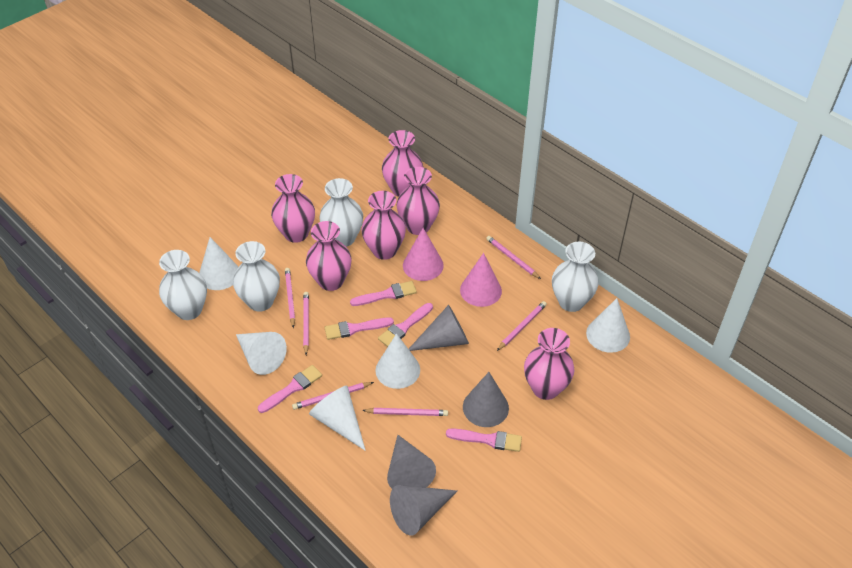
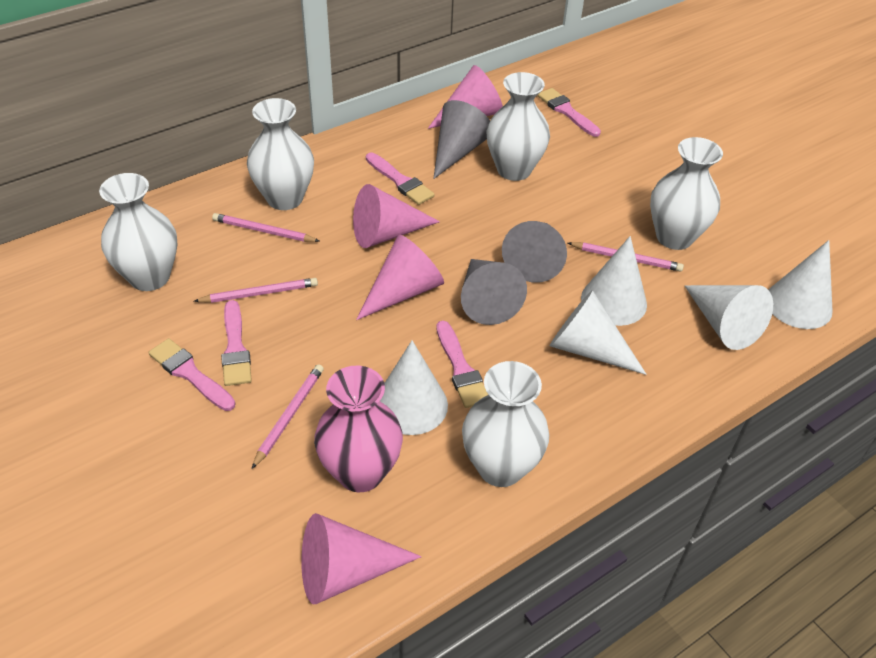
grey cone: [387,435,436,489] [390,485,457,536] [409,305,469,351] [463,372,509,427] = 4 -> [433,100,490,179] [461,259,527,325] [502,221,567,283] = 3
pink cone: [403,228,444,281] [460,253,502,307] = 2 -> [301,513,422,605] [353,184,440,248] [356,235,444,320] [428,65,503,129] = 4
pink pencil: [285,268,295,328] [292,382,374,410] [303,292,309,355] [362,408,448,416] [486,236,541,279] [497,301,547,351] = 6 -> [194,278,318,303] [212,213,319,242] [252,364,324,469] [568,242,684,272] = 4
pink vase: [271,174,315,243] [306,221,352,291] [361,191,406,260] [382,130,423,197] [396,167,440,235] [524,328,575,400] = 6 -> [314,366,403,492] = 1
white vase: [159,250,207,320] [233,241,280,312] [319,178,363,247] [552,242,599,312] = 4 -> [99,173,177,291] [247,98,314,210] [462,361,549,487] [487,72,550,181] [650,137,723,250] = 5

